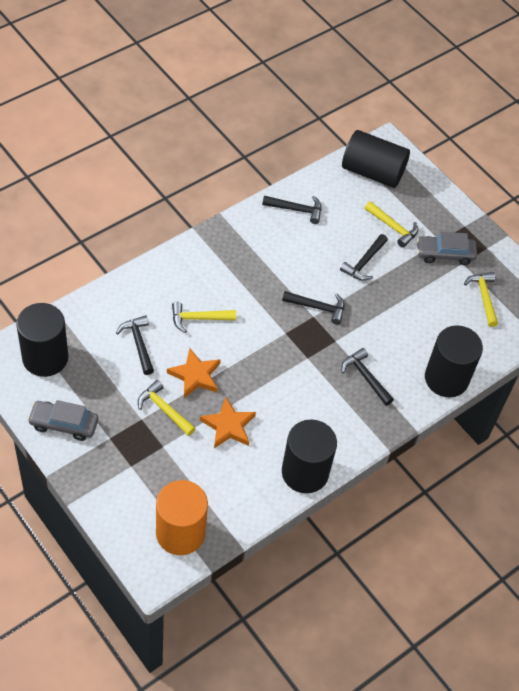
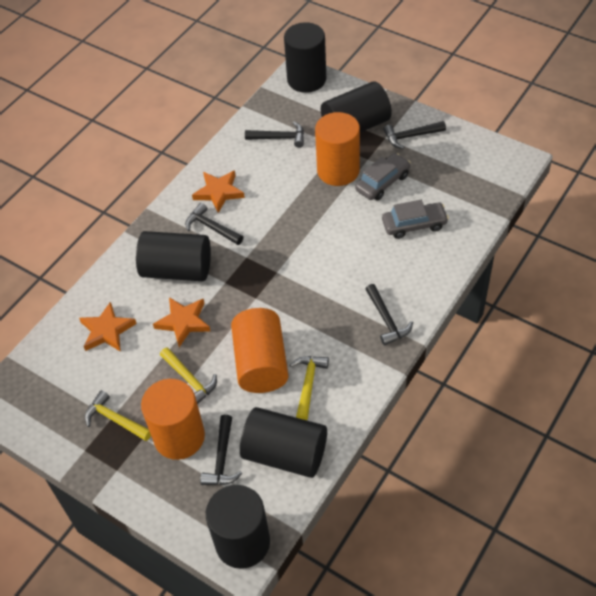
black cylinder: [16,303,68,377] [282,420,337,494] [342,130,410,188] [425,325,483,397] = 4 -> [136,231,211,281] [206,485,270,569] [240,407,327,478] [284,22,326,93] [321,81,392,132] = 5
orange cylinder: [156,480,208,555] = 1 -> [141,379,205,460] [231,308,289,393] [315,112,360,186] = 3
orange star: [167,348,221,398] [200,397,256,448] = 2 -> [79,302,137,352] [153,297,210,347] [192,170,245,213] = 3
yellow hammer: [138,380,196,436] [172,302,236,332] [365,201,418,248] [464,272,498,327] = 4 -> [85,390,151,441] [160,347,217,404] [290,356,329,420] = 3

